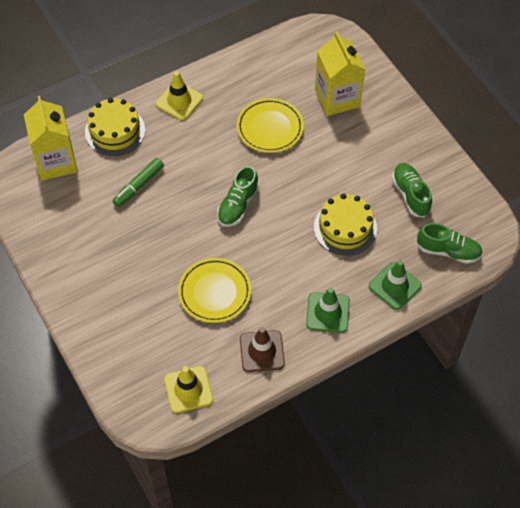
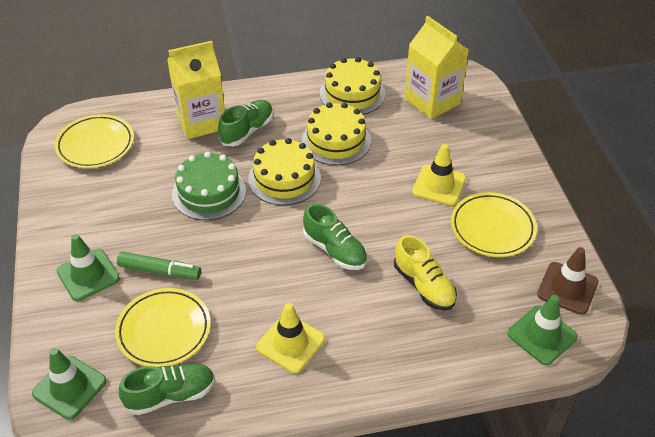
green cake: none = 0 -> [172,151,246,220] = 1
green traffic cone: [306,287,350,333] [369,260,422,310] = 2 -> [32,348,107,420] [57,234,120,301] [507,295,578,365] = 3
yellow cake: [85,98,145,156] [314,193,377,256] = 2 -> [248,138,321,205] [302,102,371,165] [320,57,385,115] = 3
yellow plate: [178,258,251,323] [237,98,304,153] = 2 -> [55,114,134,168] [115,288,211,367] [451,192,537,257] = 3
yellow shoe: none = 0 -> [394,235,457,310] = 1

